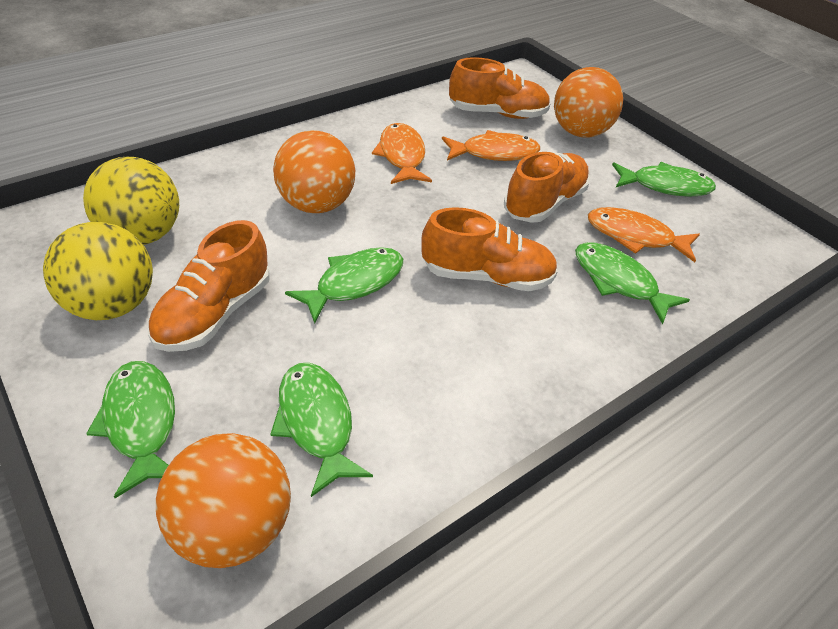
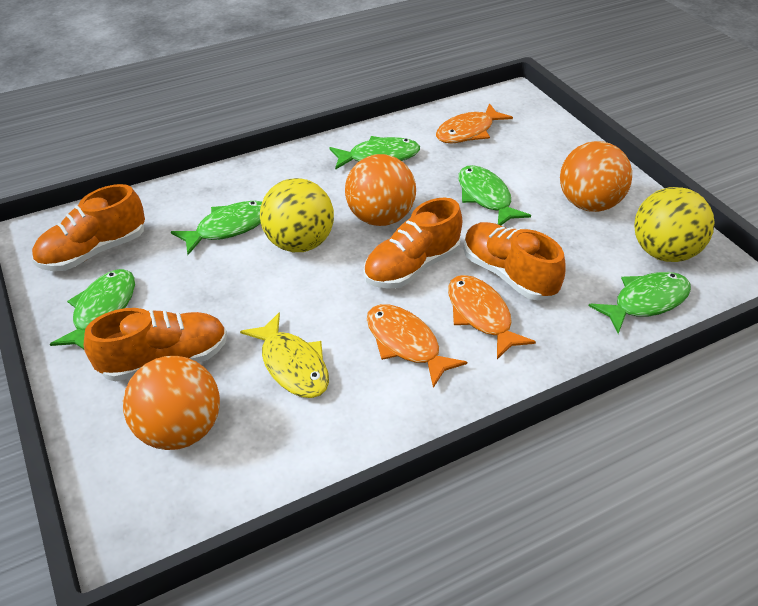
yellow fish: none = 0 -> [240,312,329,398] = 1

